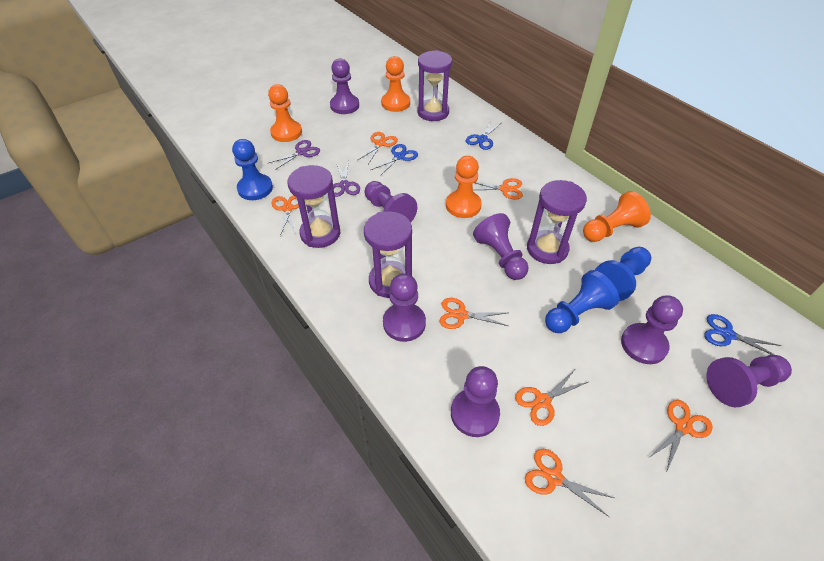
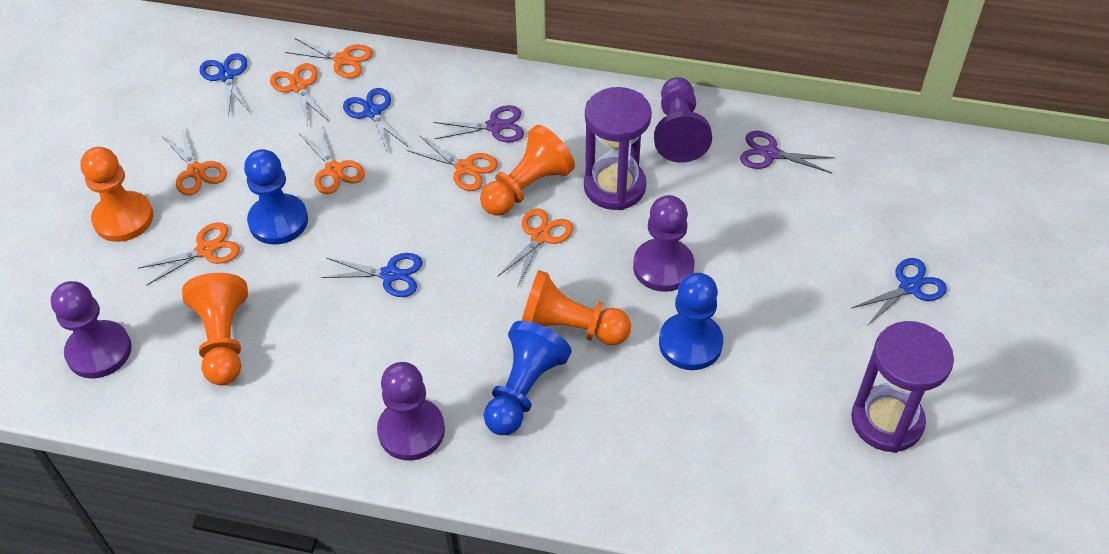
blue scissors: [371,144,418,176] [466,121,501,150] [704,314,781,355] = 3 -> [199,53,249,117] [321,253,423,297] [343,88,408,153] [852,258,947,326] = 4
purple hourglass: [287,165,340,248] [364,211,412,298] [417,50,452,121] [527,180,587,264] = 4 -> [584,87,652,210] [851,321,954,453] = 2
purple pawn: [330,58,359,114] [365,181,417,223] [383,274,426,342] [451,366,500,437] [473,213,529,280] [621,296,683,364] [707,355,792,407] = 7 -> [51,281,132,379] [377,362,445,461] [633,195,694,292] [654,77,712,163] = 4

